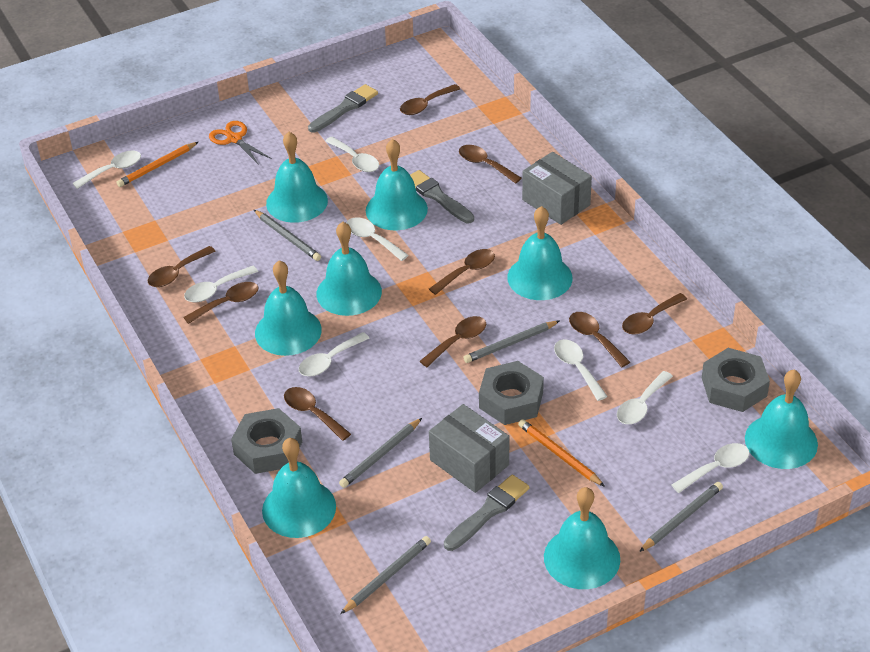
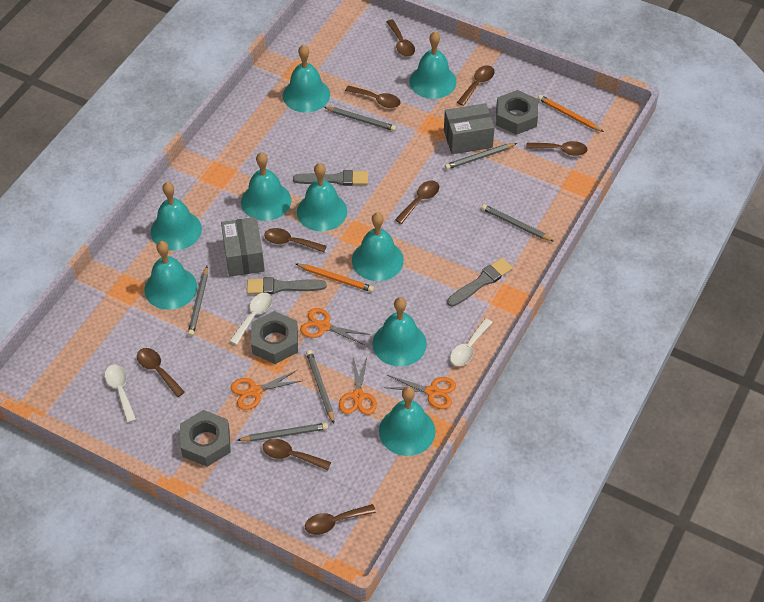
grey pencil: [254,210,321,261] [339,418,422,488] [340,536,431,614] [463,321,559,363] [639,482,723,552] = 5 -> [188,266,208,336] [237,423,328,442] [306,350,334,423] [324,107,396,131] [445,143,517,170] [481,204,554,241] = 6
orange scissors: [209,121,272,165] = 1 -> [231,370,301,410] [300,308,370,345] [339,357,377,415] [384,375,456,409] = 4
turquoise bell: [255,260,322,356] [262,438,336,538] [266,132,328,223] [317,222,382,316] [366,139,428,230] [507,206,573,300] [544,487,620,589] [745,369,818,469] = 8 -> [145,241,197,310] [151,182,202,251] [241,153,291,221] [283,45,330,113] [297,163,347,231] [352,212,404,281] [373,297,427,366] [379,386,436,456] [409,32,457,99] = 9
white spoon: [72,151,141,189] [184,266,258,302] [299,332,370,376] [325,137,379,172] [346,217,409,261] [554,339,608,401] [617,371,673,424] [672,443,749,493] = 8 -> [105,365,136,423] [230,293,273,345] [450,318,493,366] = 3

